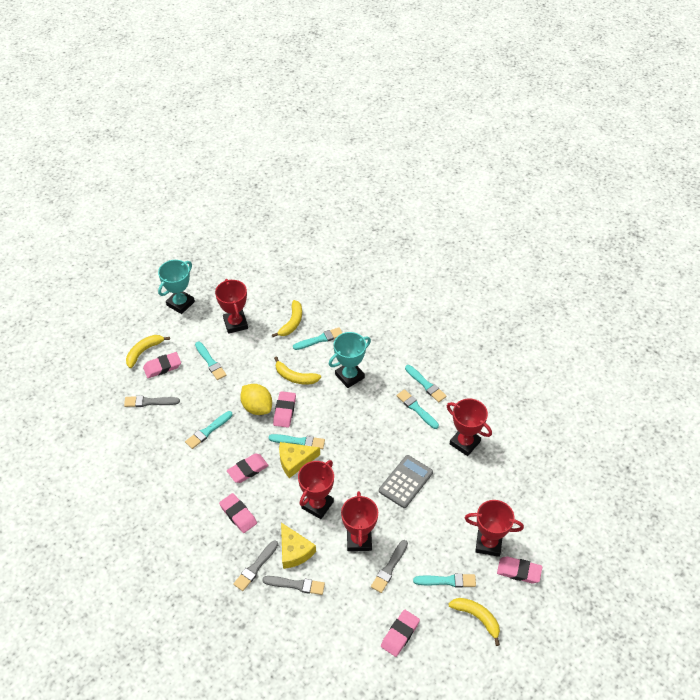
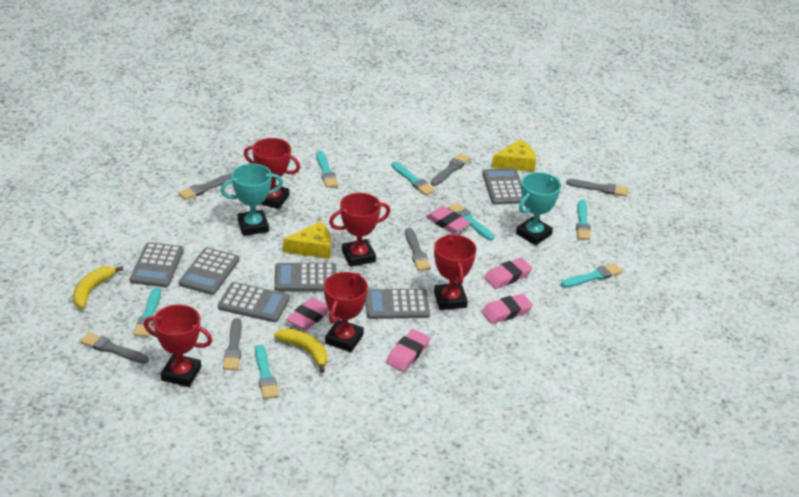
grey brush: [124,396,180,407] [233,540,278,591] [263,576,325,595] [371,540,408,593] = 4 -> [80,332,149,364] [178,173,232,200] [223,318,242,370] [405,228,431,271] [431,153,470,186] [566,179,628,196] = 6
grey calculator: [379,455,433,508] = 1 -> [130,242,184,287] [179,247,240,295] [218,282,290,322] [275,263,336,291] [365,289,430,319] [482,168,522,205] = 6
pink eraser: [143,352,181,378] [219,493,257,533] [227,454,269,483] [273,391,296,428] [381,610,420,657] [497,556,542,583] = 6 -> [286,298,329,330] [386,329,430,371] [426,206,470,234] [481,293,533,324] [484,258,533,289] = 5
yellow banana: [126,335,170,368] [272,300,302,337] [274,356,321,385] [448,598,500,646] = 4 -> [73,266,123,309] [274,328,327,373] = 2
yellow lemon: [240,384,272,415] = 1 -> none = 0

